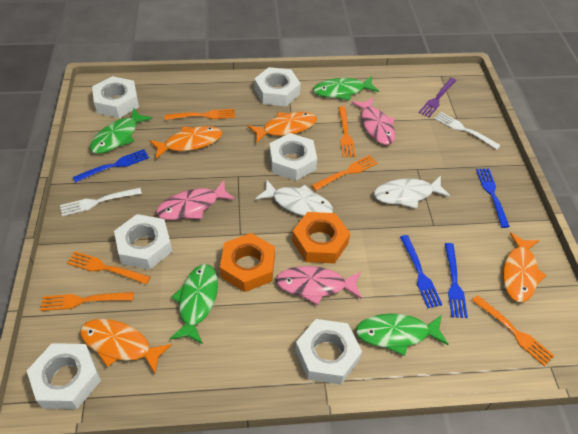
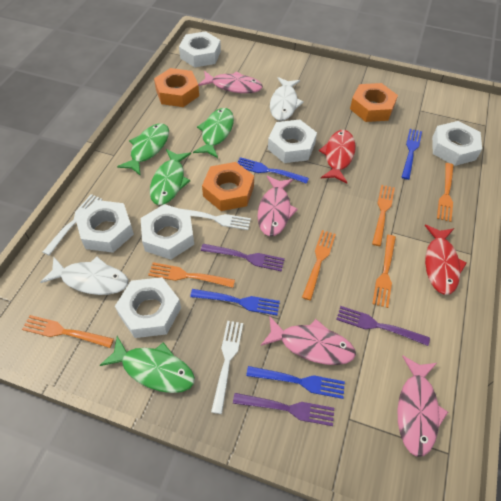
orange fish: [80,319,172,374] [149,126,222,159] [248,112,317,144] [503,232,546,302] = 4 -> none = 0
orange nut: [220,233,275,292] [292,212,350,264] = 2 -> [154,68,199,107] [202,162,254,211] [350,83,398,122] = 3
pink fish: [156,180,235,220] [275,266,362,305] [351,97,395,145] = 3 -> [198,71,263,93] [257,176,298,236] [261,316,356,365] [397,356,448,457] = 4
purple fork: [419,78,457,117] = 1 -> [201,244,285,272] [233,393,334,426] [336,306,430,346] = 3
red fish: none = 0 -> [319,130,356,183] [425,225,467,295] = 2
white fork: [60,188,142,216] [434,112,501,149] = 2 -> [43,194,103,256] [182,209,251,230] [211,321,243,414] = 3

